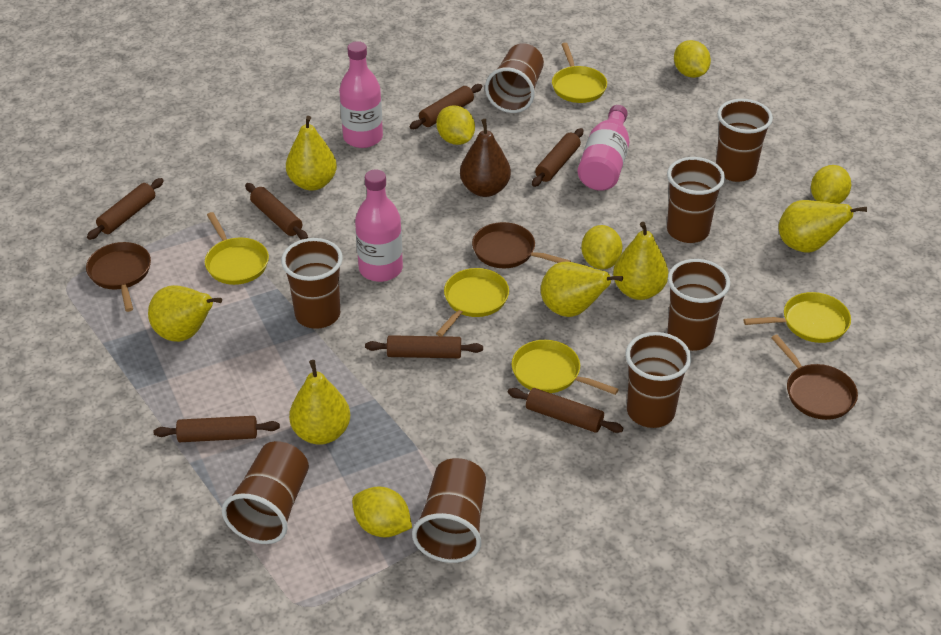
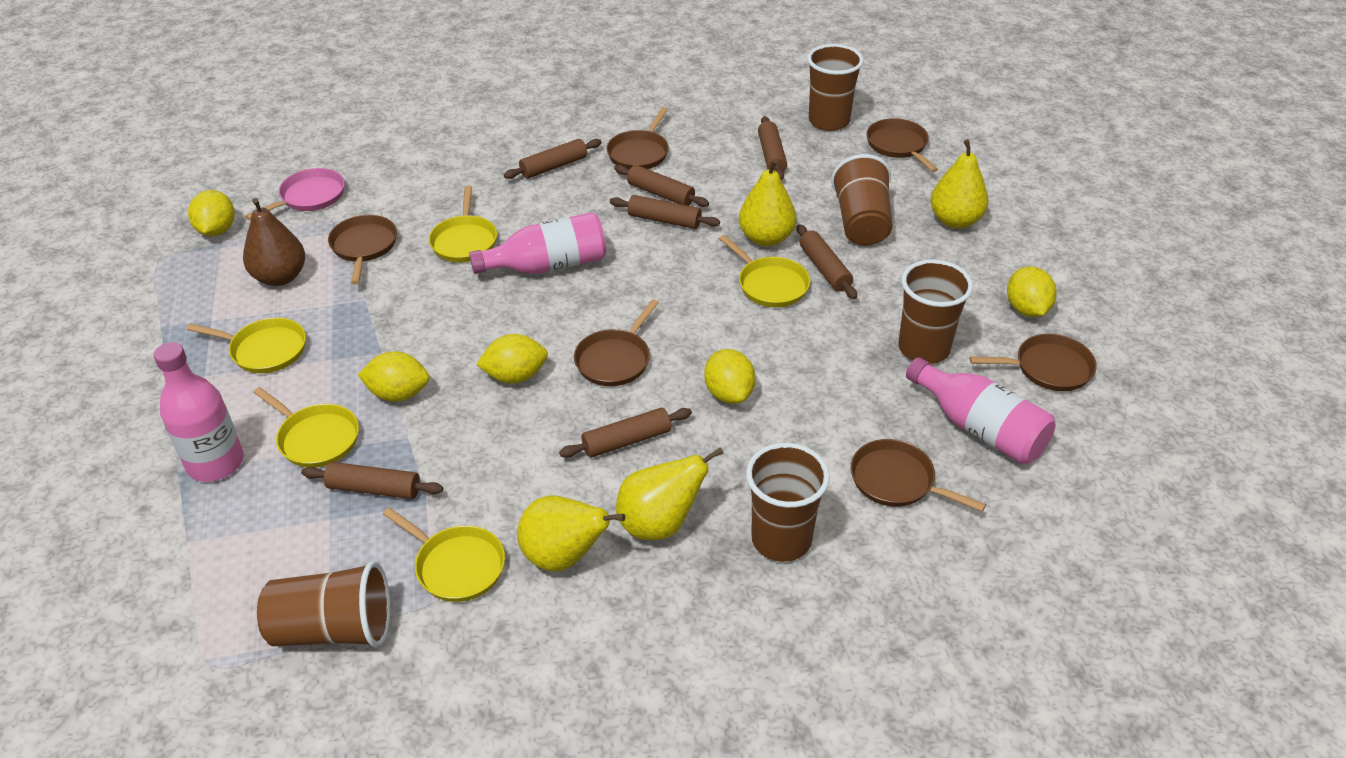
brown cup: [222,441,309,544] [281,238,343,329] [412,458,486,563] [485,43,544,113] [625,332,691,428] [667,157,725,243] [667,259,730,351] [716,99,773,182] = 8 -> [257,561,390,648] [746,443,830,562] [807,44,864,131] [831,154,893,245] [899,259,973,364] = 5
brown pan: [86,242,151,312] [472,222,571,268] [771,335,858,420] = 3 -> [328,215,397,285] [574,299,659,386] [607,107,669,170] [851,439,986,512] [866,118,938,172] [969,334,1097,391] = 6
pink pan: none = 0 -> [245,168,345,220] = 1
yellow pear: [148,285,222,342] [286,116,337,191] [289,360,350,445] [541,262,623,317] [613,222,668,300] [778,200,867,253] = 6 -> [517,496,625,572] [616,447,724,540] [739,159,796,246] [930,139,989,229] = 4

